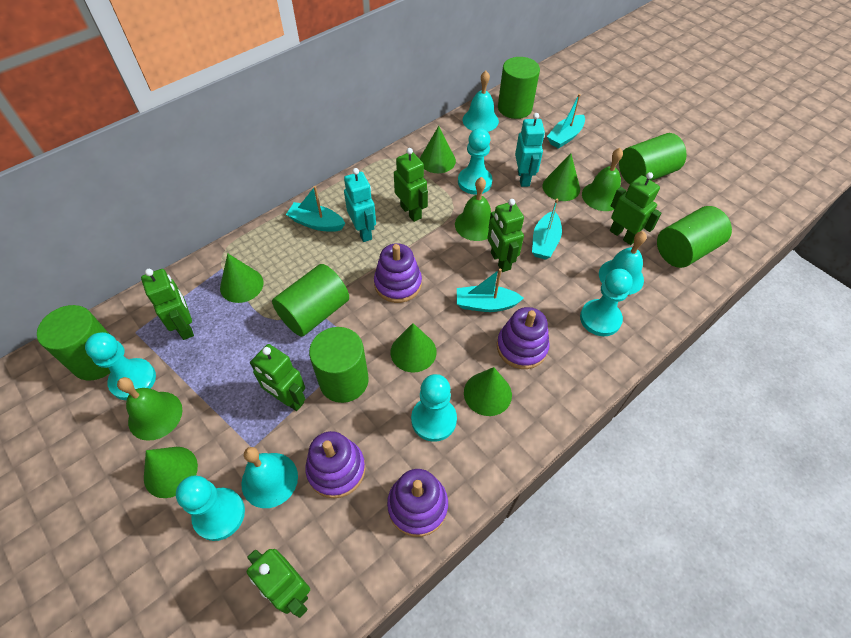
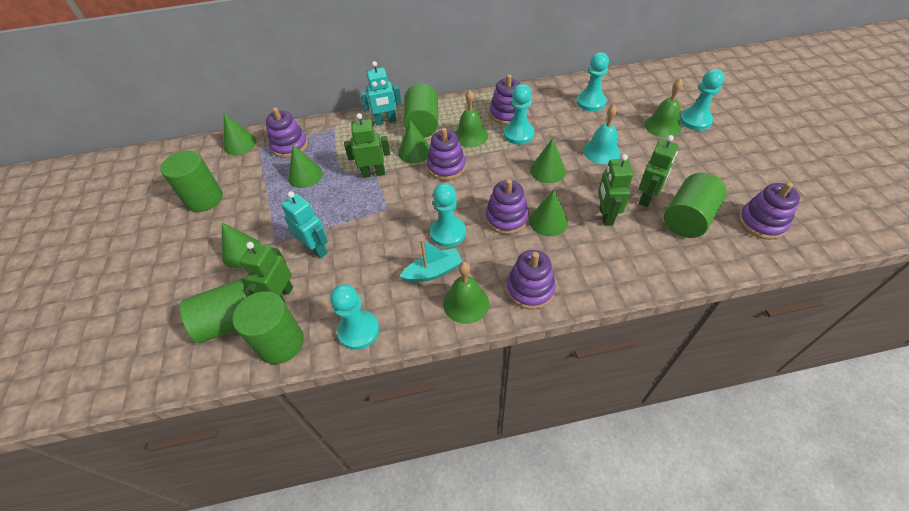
green cylinder: [37,305,111,380] [272,264,349,337] [309,327,369,403] [498,57,540,119] [619,133,687,184] [657,206,732,268] = 6 -> [160,150,223,212] [179,278,250,344] [232,291,304,364] [403,84,438,138] [664,173,727,238] = 5
green robot: [141,269,194,340] [247,549,310,618] [250,344,305,411] [394,148,428,222] [487,199,524,272] [610,172,662,245] = 6 -> [240,242,293,303] [344,113,390,178] [598,154,633,226] [639,135,679,207] = 4
purple stacking toy: [305,431,366,499] [374,243,422,303] [387,469,448,537] [497,307,550,369] = 4 -> [266,107,308,158] [427,127,466,180] [485,179,529,235] [489,74,520,125] [506,250,556,309] [738,182,800,240] = 6
turquoise bell: [241,447,298,508] [463,71,499,132] [599,231,647,295] = 3 -> [583,105,621,164] = 1
turquoise boat: [286,186,345,232] [457,269,524,312] [532,199,562,260] [547,94,585,149] = 4 -> [400,239,463,283] = 1

